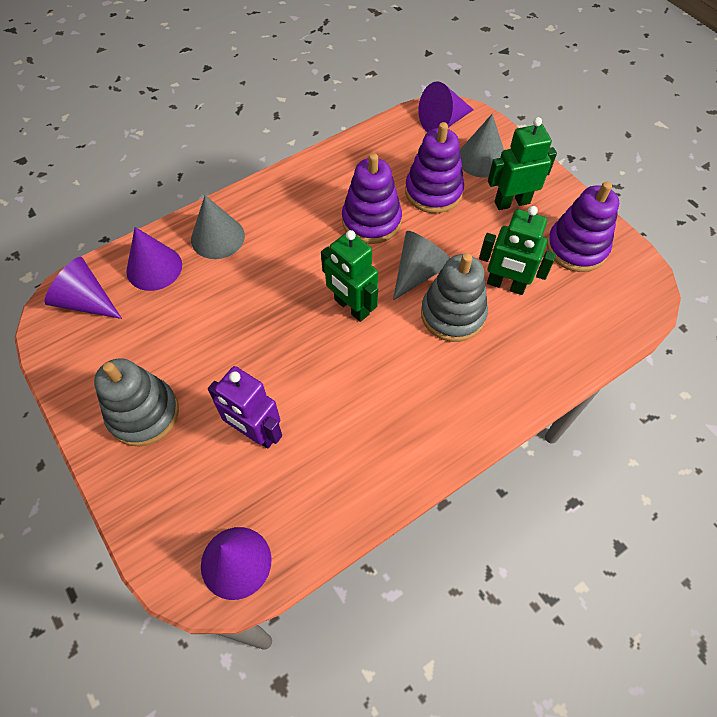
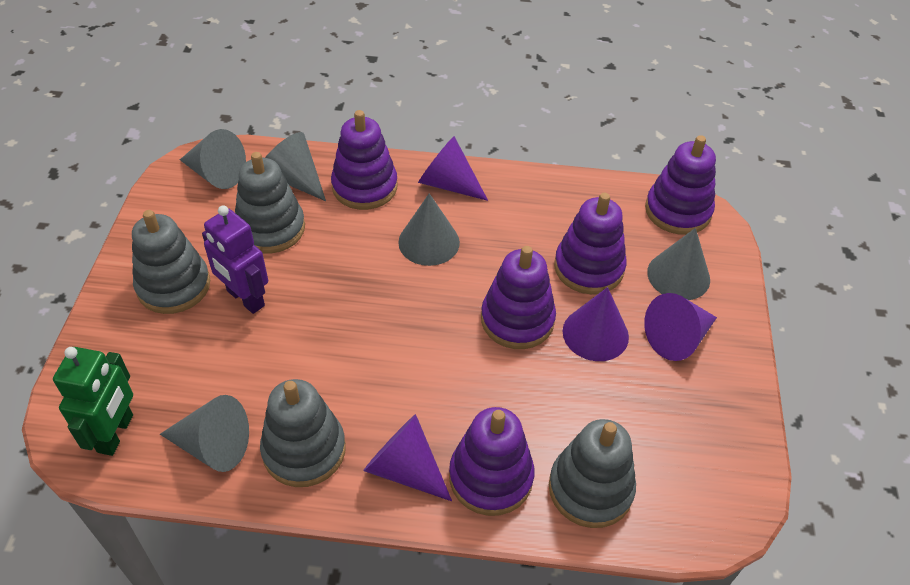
green robot: [321,230,378,322] [479,206,556,295] [488,117,557,210] = 3 -> [53,347,133,456] = 1
grey cone: [191,195,245,259] [393,231,450,300] [460,114,504,178] = 3 -> [160,395,249,472] [180,129,246,189] [265,132,326,201] [398,193,460,266] [647,228,710,300] = 5
grey stacking toy: [94,358,179,446] [421,253,488,342] = 2 -> [132,210,210,314] [235,152,305,254] [260,379,346,487] [549,419,636,528] = 4
purple stacking toy: [342,153,402,244] [405,122,464,213] [547,182,619,272] = 3 -> [331,110,397,210] [449,407,534,516] [481,246,556,349] [554,193,627,294] [645,135,716,235] = 5

